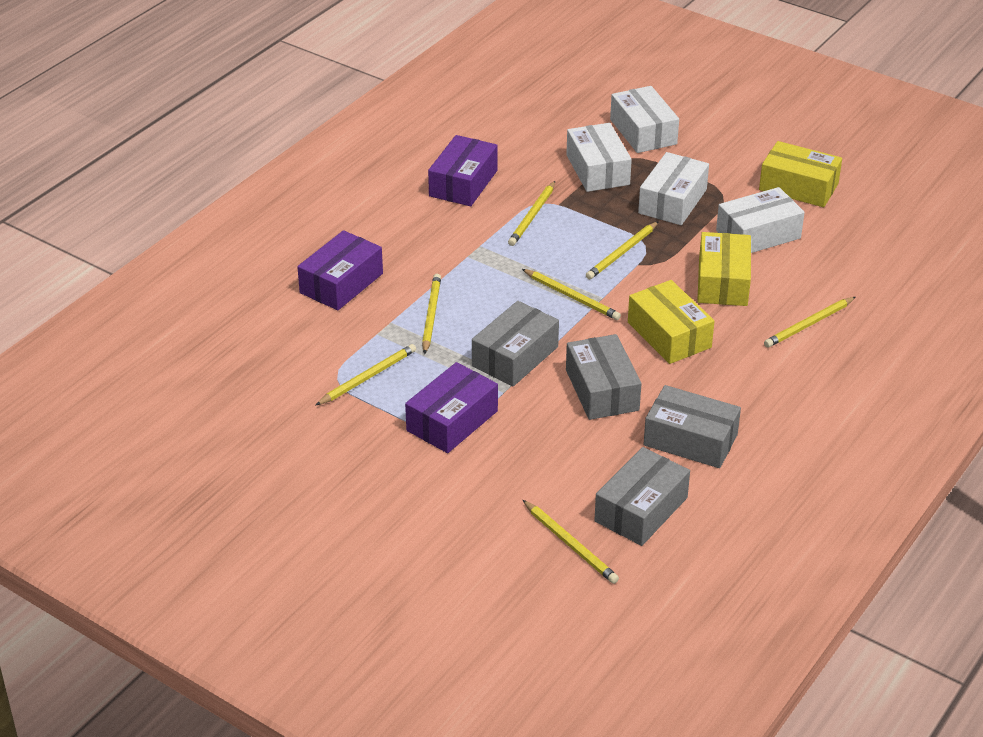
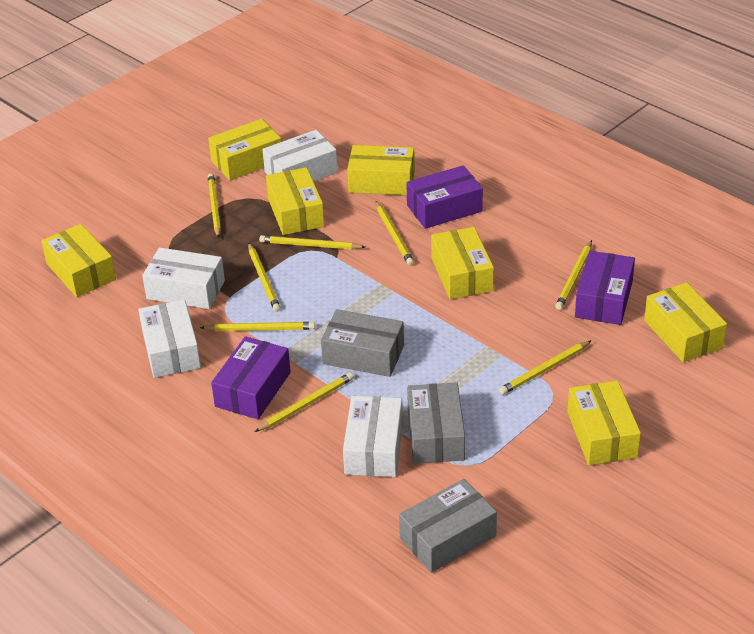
grey box: [472,301,559,386] [566,334,641,420] [594,447,690,546] [643,385,741,468] = 4 -> [321,309,404,377] [399,479,497,573] [407,383,465,464] = 3
yellow box: [628,280,714,364] [697,232,751,306] [759,141,842,207] = 3 -> [42,224,116,297] [208,119,282,180] [266,167,325,235] [347,145,415,195] [431,227,494,299] [567,381,641,465] [644,282,727,362] = 7
yellow pencil: [315,344,416,406] [422,274,441,354] [508,181,555,246] [522,269,621,320] [523,500,619,584] [586,221,659,279] [764,297,855,348] = 7 -> [200,322,315,331] [208,173,221,238] [248,243,281,312] [255,372,354,432] [259,235,365,250] [376,201,414,266] [499,340,592,395] [555,240,592,310] = 8

